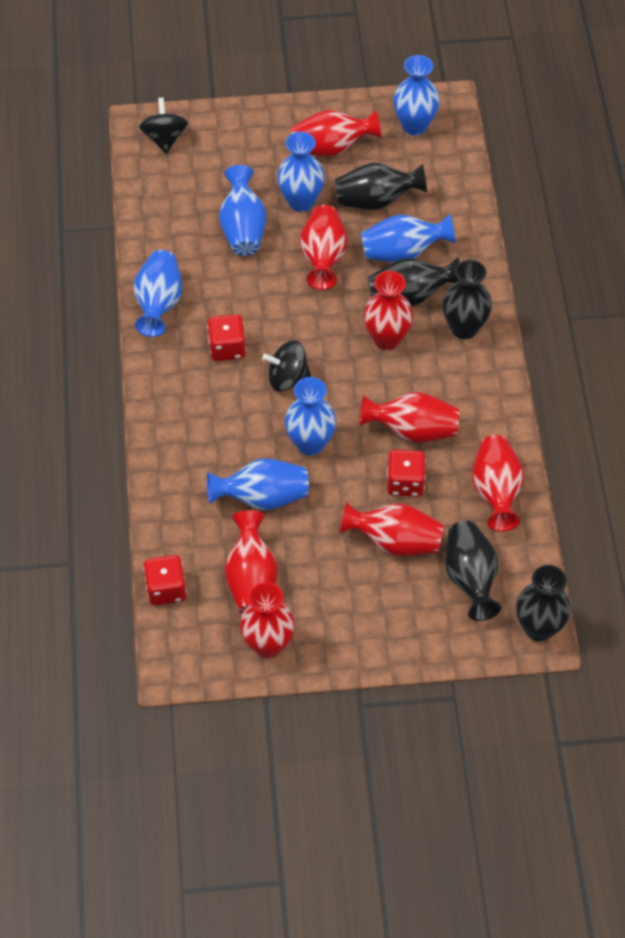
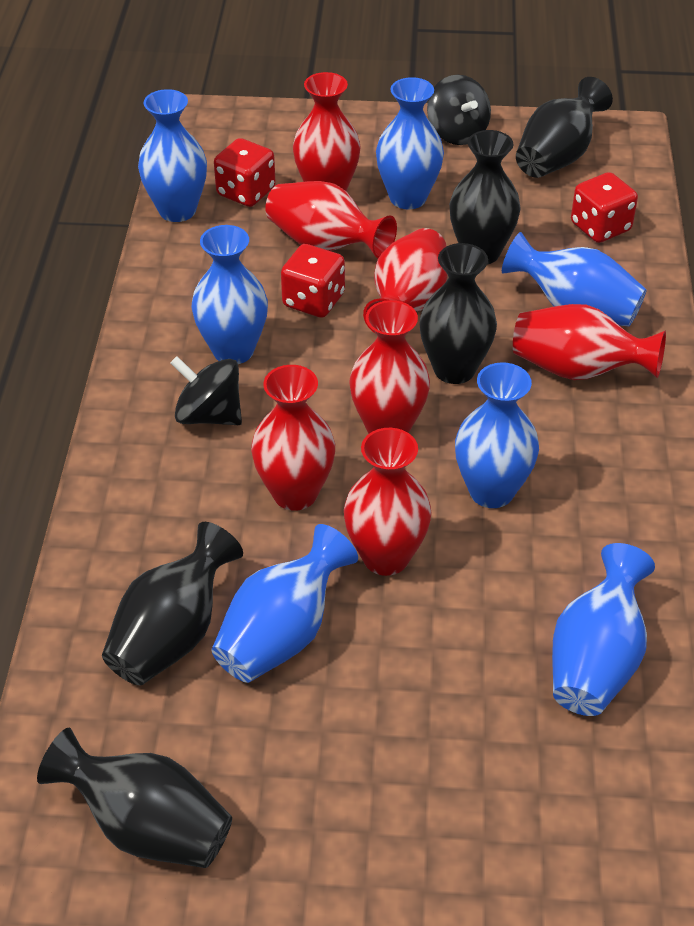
red vase: [225,510,278,614] [240,582,295,659] [291,110,381,157] [300,205,348,290] [340,501,444,556] [360,392,459,443] [363,271,413,350] [472,435,524,531] = 8 -> [251,365,335,511] [265,181,397,258] [293,72,361,191] [344,428,432,576] [349,300,430,434] [363,228,447,334] [513,304,666,380] = 7

